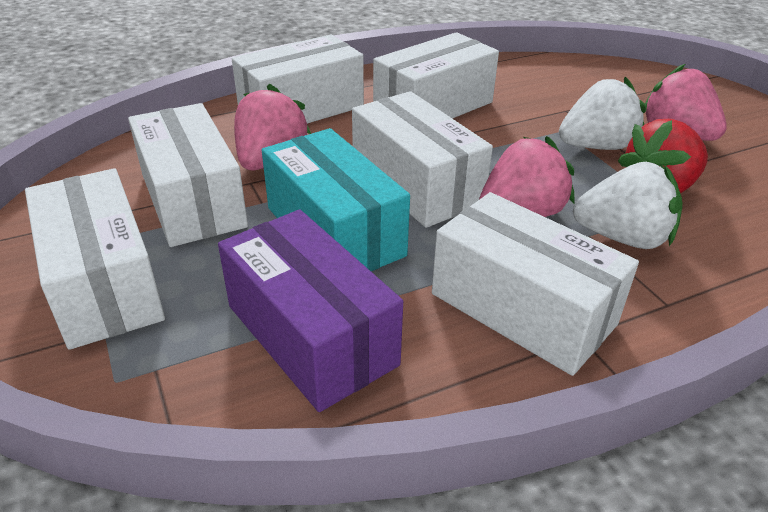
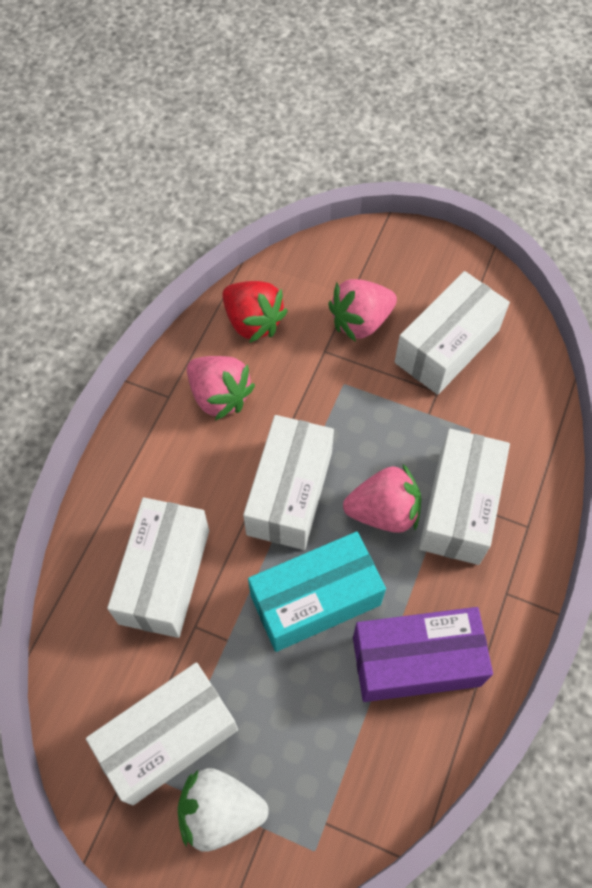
white box: [25,168,165,350] [128,103,248,247] [232,34,364,124] [352,91,493,228] [373,32,499,119] [432,192,639,376] = 6 -> [86,662,238,806] [107,497,209,638] [243,415,334,550] [395,271,510,395] [419,429,510,565] = 5
white strawberry: [559,77,646,150] [573,162,683,249] = 2 -> [178,768,269,852] = 1

